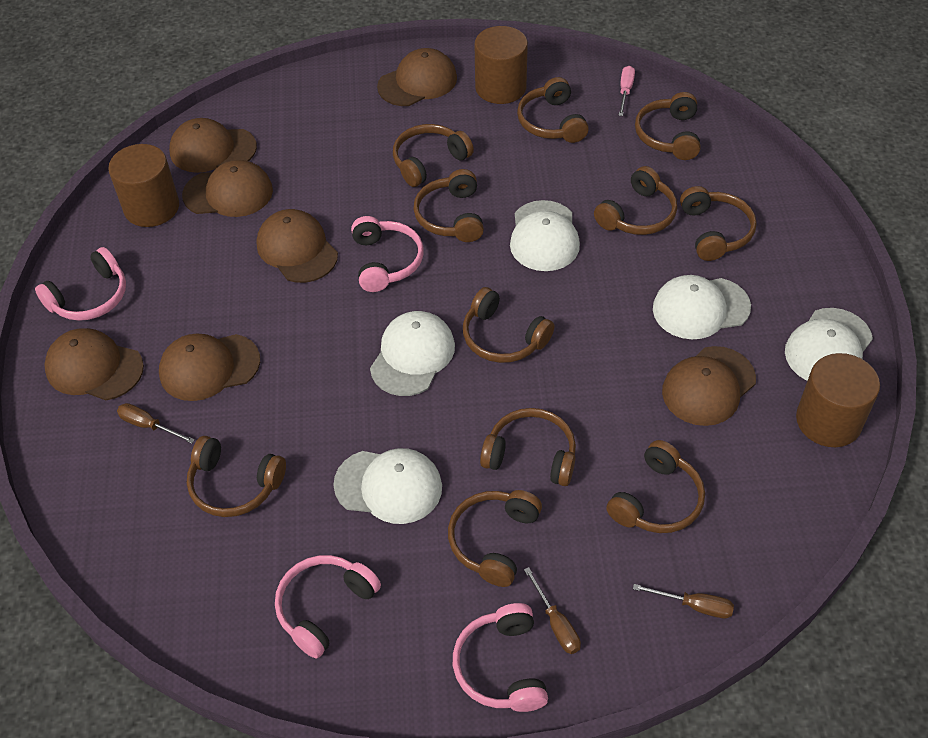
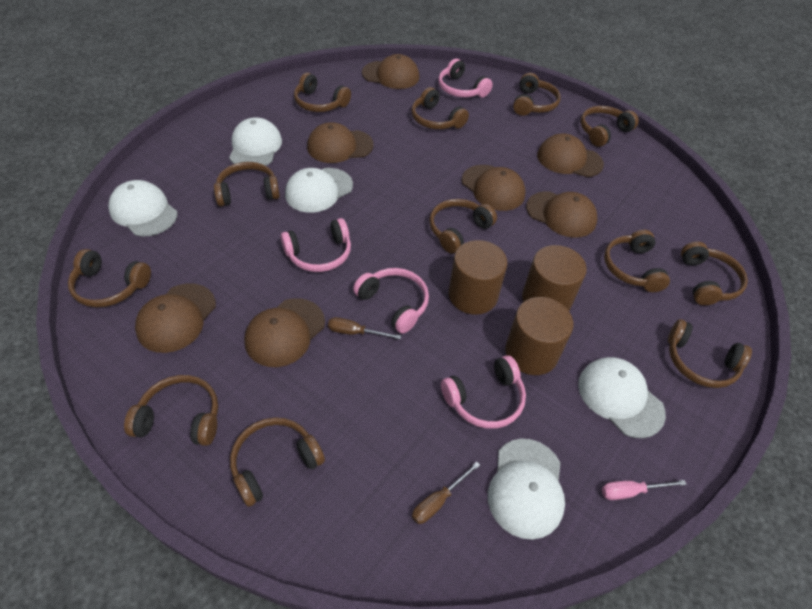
brown headphones: [187,436,286,517] [393,124,474,187] [413,169,484,242] [448,490,542,587] [463,287,554,363] [480,408,576,486] [517,77,589,143] [594,166,677,235] [606,440,705,533] [635,92,700,160] [680,186,757,261] = 11 -> [68,249,151,307] [124,375,218,446] [214,162,280,206] [230,417,325,507] [294,73,351,112] [411,87,469,129] [429,199,497,253] [513,73,561,116] [580,106,639,147] [604,230,670,292] [668,319,752,388] [681,242,748,305] = 12
brown screwdriver: [117,403,195,444] [524,567,581,654] [633,584,734,618] = 3 -> [328,317,401,339] [412,462,480,524] = 2

